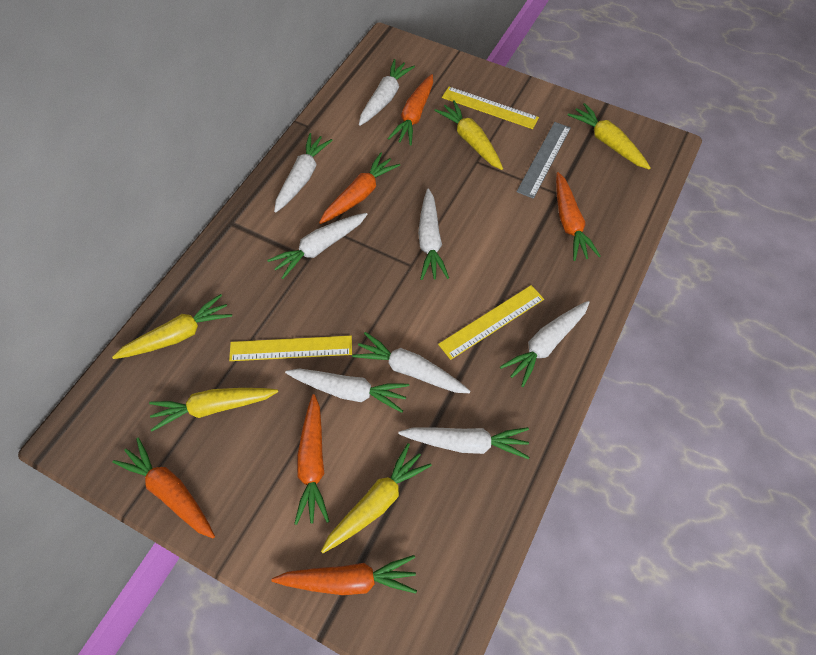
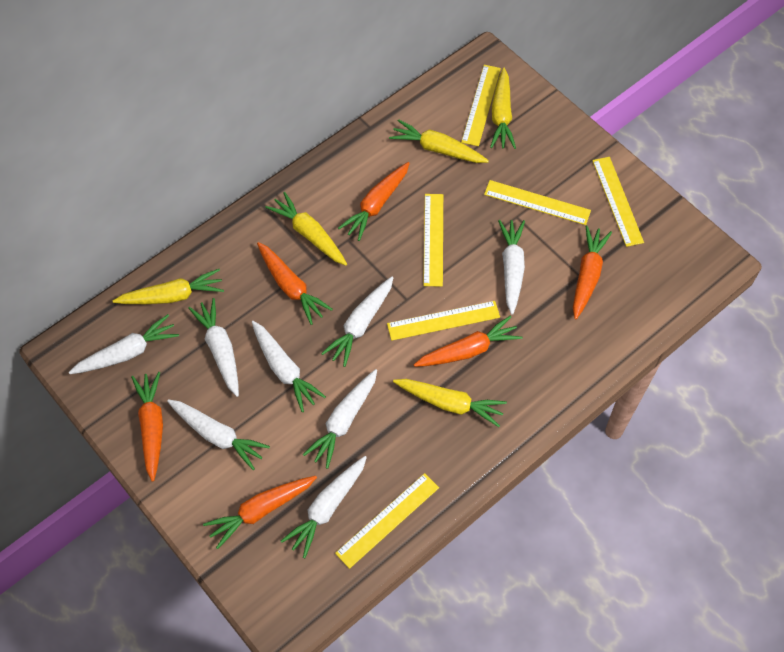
grey ruler: [517,122,571,199] = 1 -> none = 0
yellow ruler: [229,336,352,361] [438,285,544,360] [442,87,539,129] = 3 -> [335,473,439,569] [387,301,500,341] [423,194,443,287] [461,65,501,146] [484,180,591,225] [592,157,644,247] = 6

